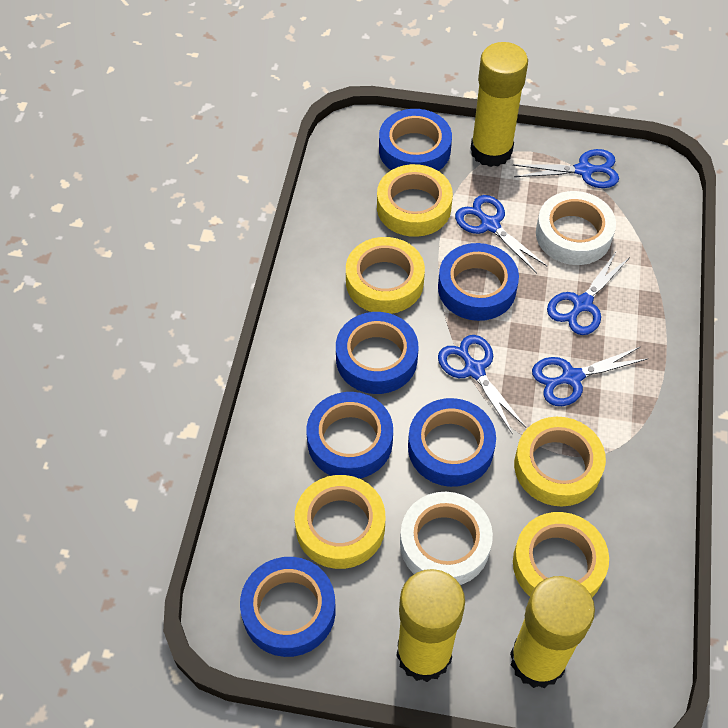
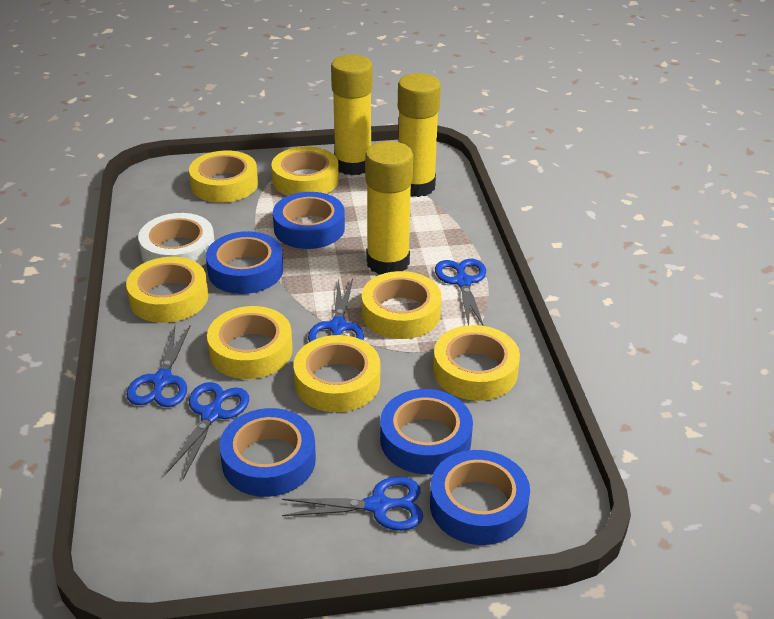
blue tape: [240,557,336,657] [307,392,393,479] [336,312,419,394] [379,109,452,171] [408,398,496,487] [438,243,519,321] = 6 -> [206,231,283,294] [219,408,316,497] [273,192,345,249] [380,389,473,474] [430,450,530,545] = 5
white tape: [400,492,493,585] [536,191,616,265] = 2 -> [138,213,215,266] = 1
yellow tape: [294,475,385,569] [346,237,425,314] [377,164,453,237] [513,512,609,597] [514,417,606,506] = 5 -> [126,257,209,323] [189,150,258,203] [207,306,293,379] [272,147,339,196] [293,335,380,412] [362,271,441,339] [433,325,520,401] = 7

